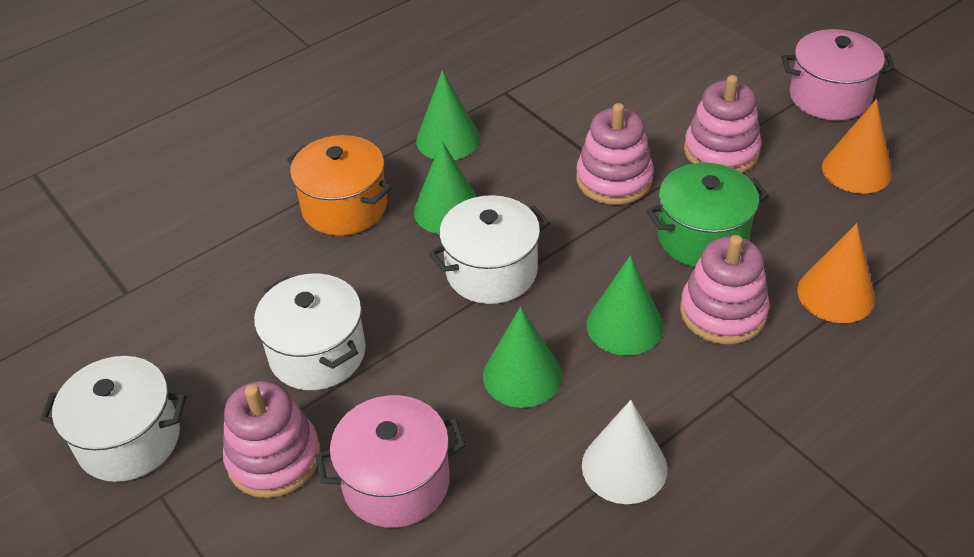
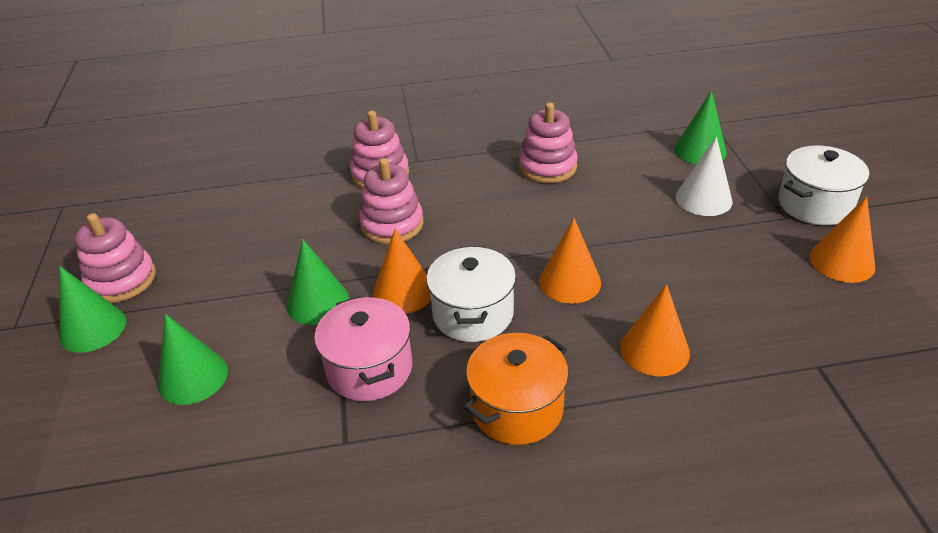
green pot: [646,163,769,267] = 1 -> none = 0
orange cone: [797,223,875,323] [822,99,892,194] = 2 -> [373,229,431,314] [539,218,601,304] [620,284,690,377] [809,196,875,283] = 4
pink pot: [315,395,466,528] [782,29,895,120] = 2 -> [314,296,412,401] = 1
white pot: [40,356,186,482] [254,274,366,390] [429,195,550,304] = 3 -> [426,246,516,342] [779,146,869,225] = 2

